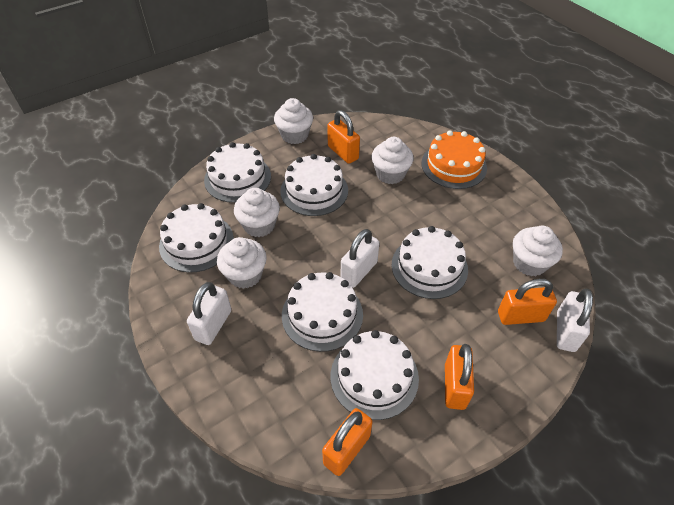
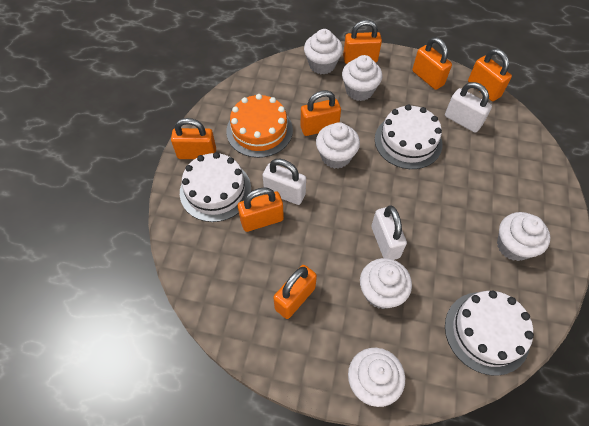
orange padlock: [322,408,373,476] [327,110,360,164] [445,344,474,410] [498,279,557,325] = 4 -> [171,118,216,159] [238,187,284,232] [273,265,317,319] [301,90,341,136] [343,20,382,64] [412,37,452,90] [468,49,512,101] = 7
white cake: [159,203,234,272] [204,142,271,203] [280,154,348,216] [282,272,363,352] [331,330,419,420] [392,226,468,299] = 6 -> [180,152,251,222] [375,105,442,169] [445,290,534,376] = 3
white cupcake: [217,237,267,289] [234,188,280,237] [274,98,313,144] [371,137,414,184] [513,226,563,276] = 5 -> [304,29,343,74] [316,122,360,169] [342,55,382,101] [348,348,405,407] [360,258,412,309] [497,212,550,261] = 6

